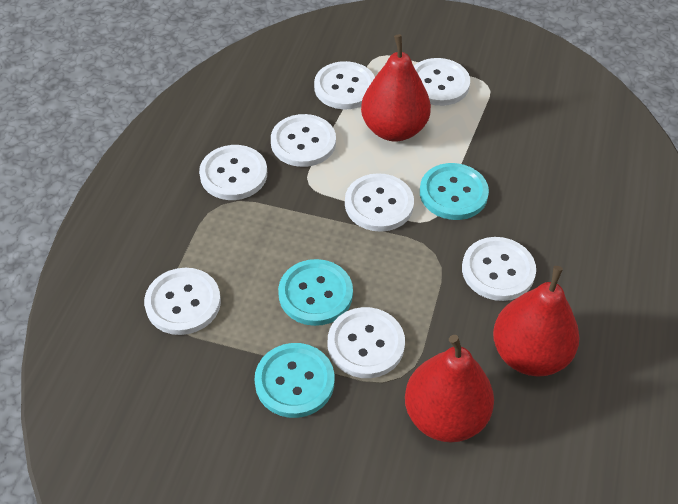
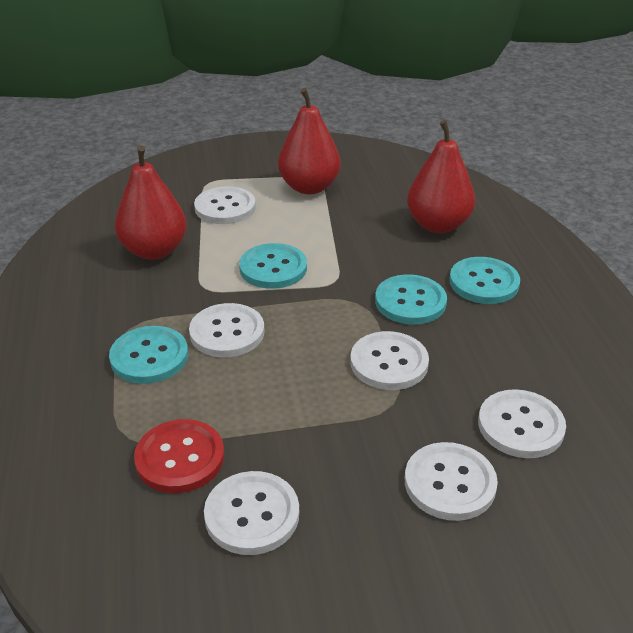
red button: none = 0 -> [134,419,224,493] = 1
turquoise button: [254,343,334,418] [278,259,353,326] [420,163,489,220] = 3 -> [109,326,188,384] [239,243,307,289] [375,274,447,325] [449,257,520,304] = 4
white button: [144,268,221,335] [199,145,267,200] [271,114,336,167] [314,61,375,109] [328,307,405,378] [345,173,414,232] [414,58,470,106] [462,237,536,301] = 8 -> [189,303,264,358] [194,186,256,224] [204,471,299,555] [350,331,429,390] [405,442,498,521] [478,389,566,458] = 6

